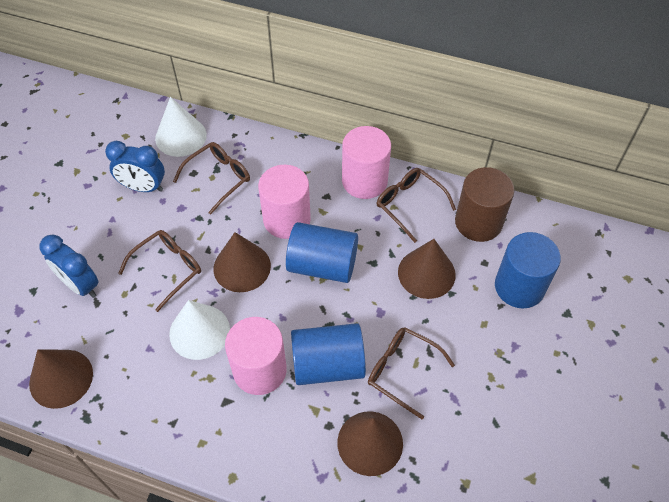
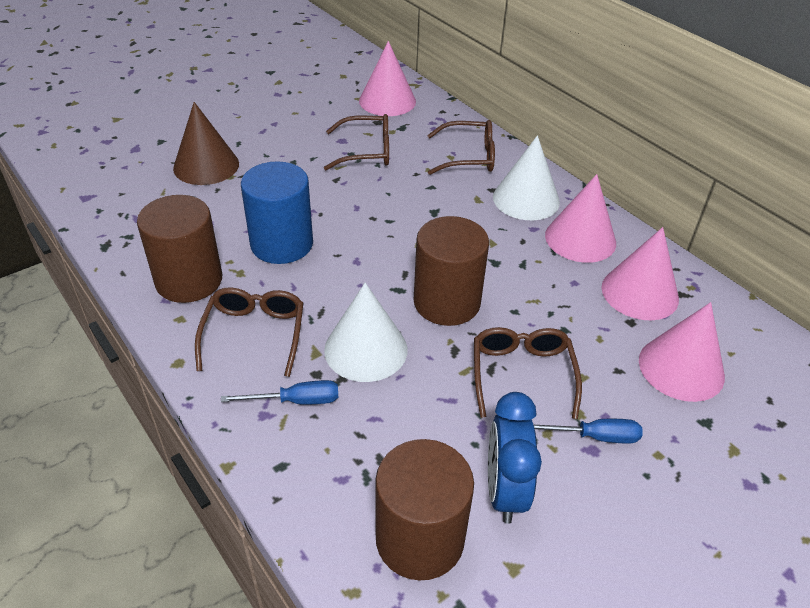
blue clock: [39,235,98,298] [105,141,165,192] = 2 -> [488,392,542,524] = 1
blue cylinder: [286,222,358,283] [291,323,366,385] [495,232,561,308] = 3 -> [241,161,313,264] = 1
blue screwdriver: none = 0 -> [221,380,339,405] [534,419,643,443] = 2
brown cone: [29,349,93,409] [214,232,271,292] [337,411,403,476] [398,239,456,299] = 4 -> [173,102,239,185] = 1
brown cylinder: [455,167,514,242] = 1 -> [137,195,222,303] [376,439,474,581] [414,216,489,326] = 3
pink cone: none = 0 -> [359,41,416,116] [545,174,616,263] [601,227,679,320] [639,302,725,402] = 4
pink cylinder: [225,317,287,395] [258,165,311,239] [342,126,391,199] = 3 -> none = 0

